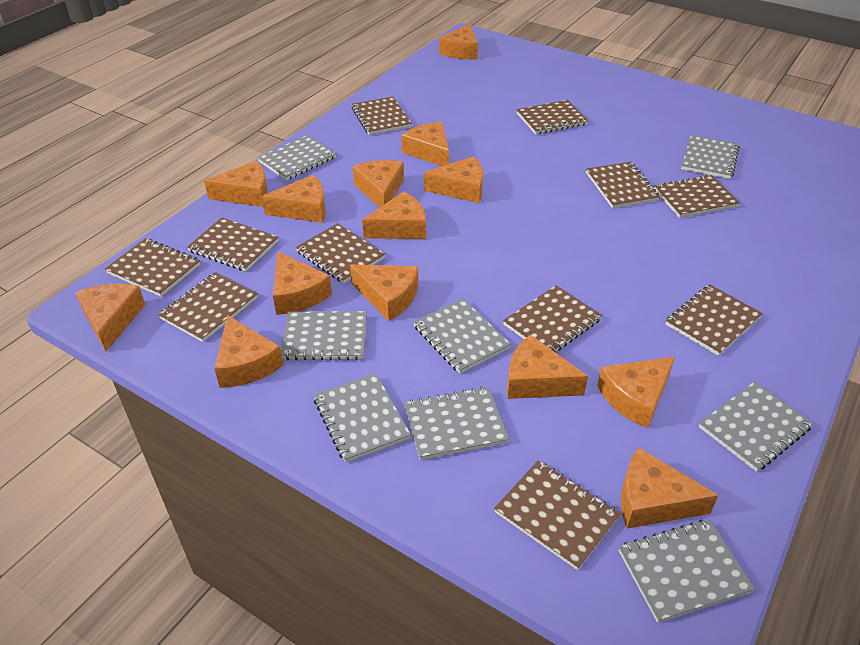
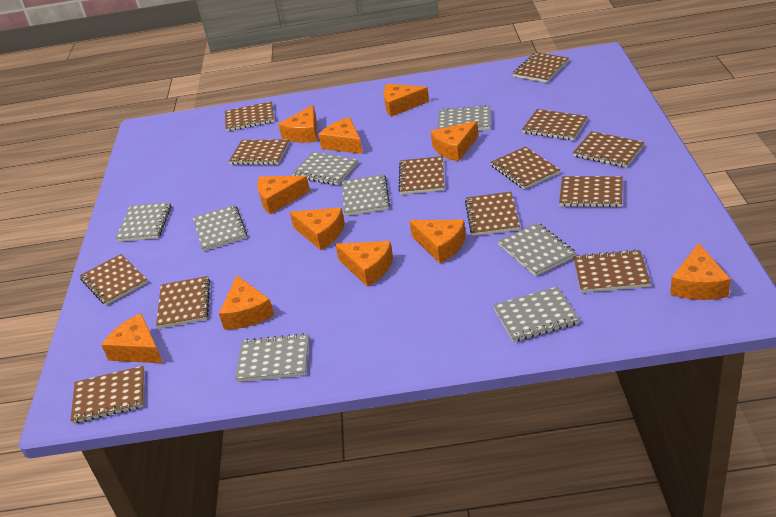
brown notebook: [105,238,200,297] [158,272,258,342] [187,218,278,271] [296,223,385,284] [352,97,412,135] [494,460,621,570] [503,285,602,353] [516,100,589,134] [586,162,660,208] [654,175,740,218] [666,284,763,356] = 11 -> [71,366,144,424] [80,254,148,305] [156,276,210,329] [225,101,274,131] [229,139,290,165] [399,156,444,194] [465,192,520,236] [490,146,560,189] [513,52,569,83] [522,109,588,140] [559,176,623,207] [573,131,644,168] [573,249,651,293] = 13
orange cheese: [75,284,146,351] [204,160,268,207] [214,315,283,388] [262,175,326,223] [273,251,332,315] [350,265,418,321] [353,160,404,208] [362,192,426,239] [401,122,449,166] [424,156,483,203] [439,24,478,60] [507,334,588,399] [597,357,675,428] [621,447,719,529] = 14 -> [101,313,163,363] [219,275,274,330] [257,176,310,214] [278,105,317,143] [290,207,345,250] [318,117,363,154] [335,241,393,287] [383,84,429,117] [409,220,466,263] [431,121,479,161] [670,243,731,300] = 11

